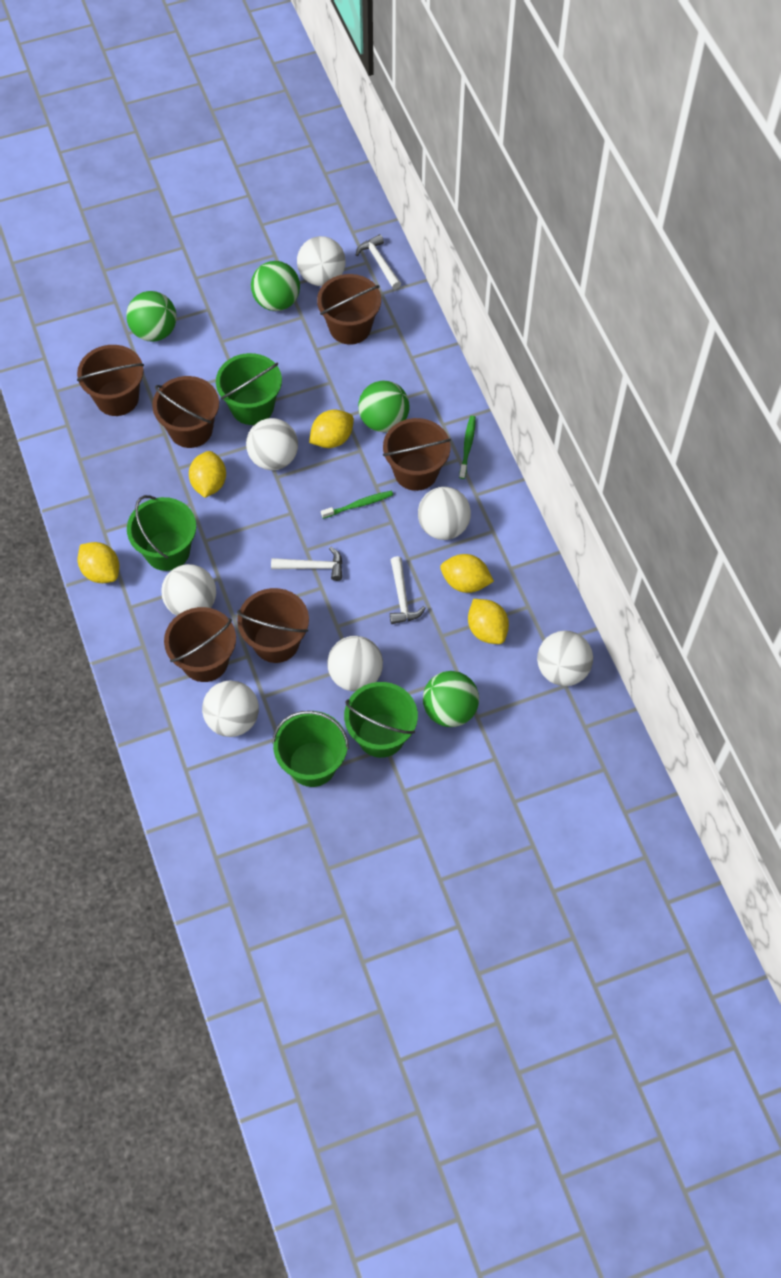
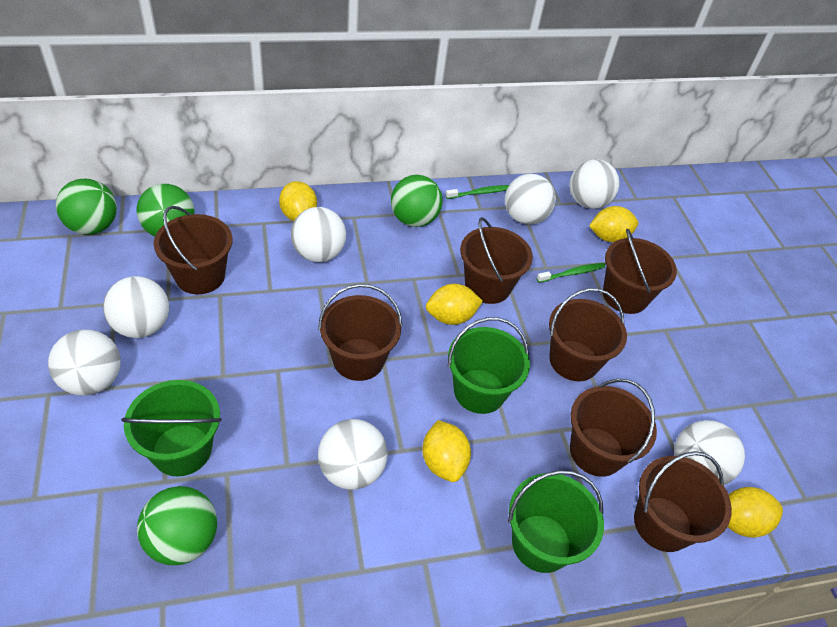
brown bucket: [77,345,144,416] [152,376,219,448] [164,607,236,682] [237,588,309,663] [317,274,381,345] [383,418,451,491] = 6 -> [154,206,232,294] [318,284,402,381] [460,217,533,304] [549,288,627,381] [570,379,657,477] [603,229,677,314] [634,451,732,552] = 7
green bucket: [127,495,196,571] [216,353,282,425] [272,711,349,787] [344,682,418,758] = 4 -> [121,380,222,476] [448,317,530,414] [508,470,604,573] = 3
white hammer: [271,546,342,581] [356,234,401,289] [390,556,426,624] = 3 -> none = 0

